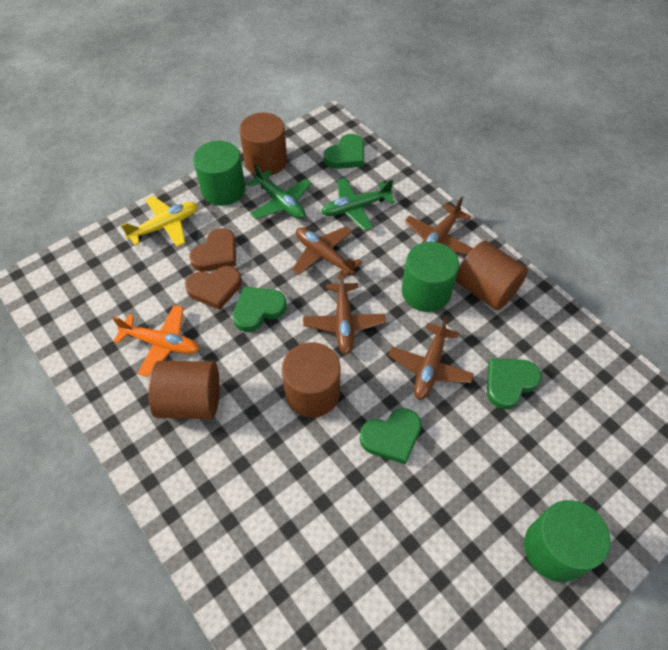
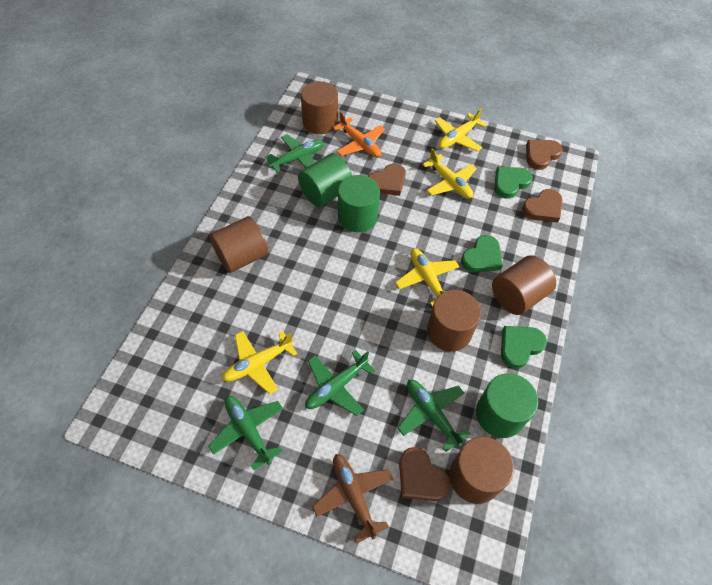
brown cylinder: [148,361,220,419] [239,112,287,175] [282,342,341,417] [456,241,528,310] = 4 -> [210,216,268,273] [301,81,338,134] [427,290,481,352] [449,437,514,504] [492,255,556,315] = 5
brown heart: [185,266,242,310] [189,228,236,272] = 2 -> [368,164,406,196] [399,447,451,501] [522,189,562,223] [526,140,563,170] = 4
brown plane: [292,226,362,280] [303,271,386,355] [388,315,474,400] [404,197,473,255] = 4 -> [312,454,393,543] = 1
green heart: [232,287,287,332] [324,134,364,169] [359,408,421,465] [487,359,542,409] = 4 -> [461,235,503,273] [495,167,533,199] [501,326,547,369] = 3
green plane: [247,164,312,219] [321,178,395,231] = 2 -> [208,396,283,470] [265,134,324,172] [305,350,375,416] [398,380,471,452] = 4
yellow plane: [121,196,197,247] = 1 -> [222,331,297,394] [395,248,459,307] [422,148,477,199] [435,108,486,152] = 4

